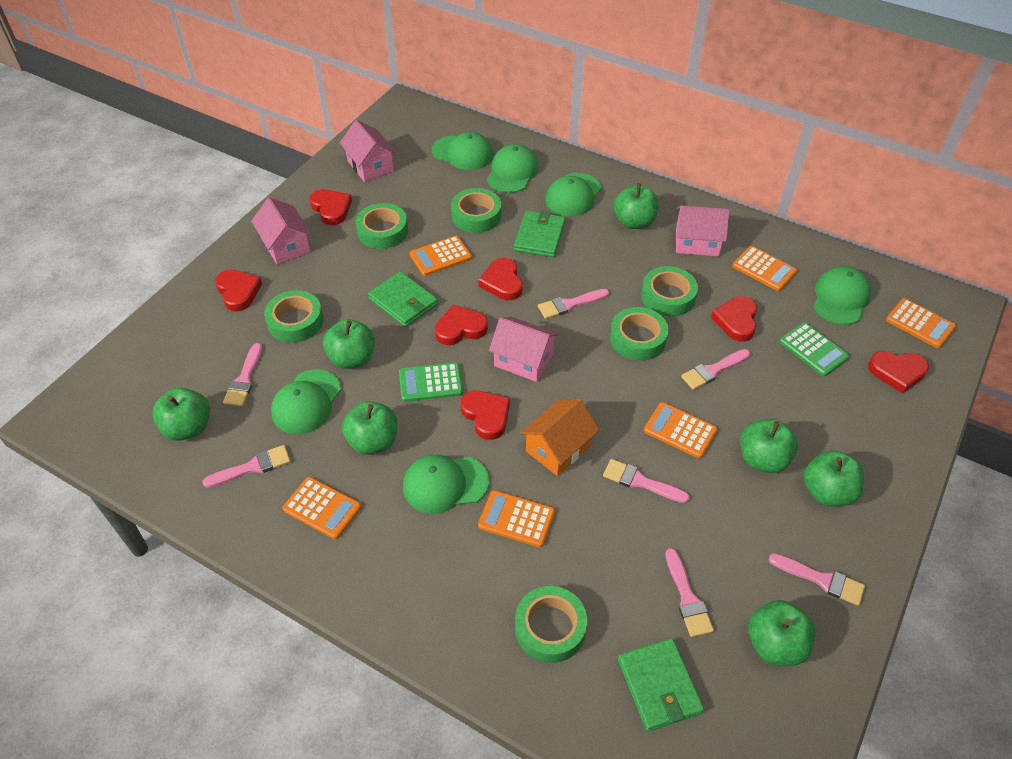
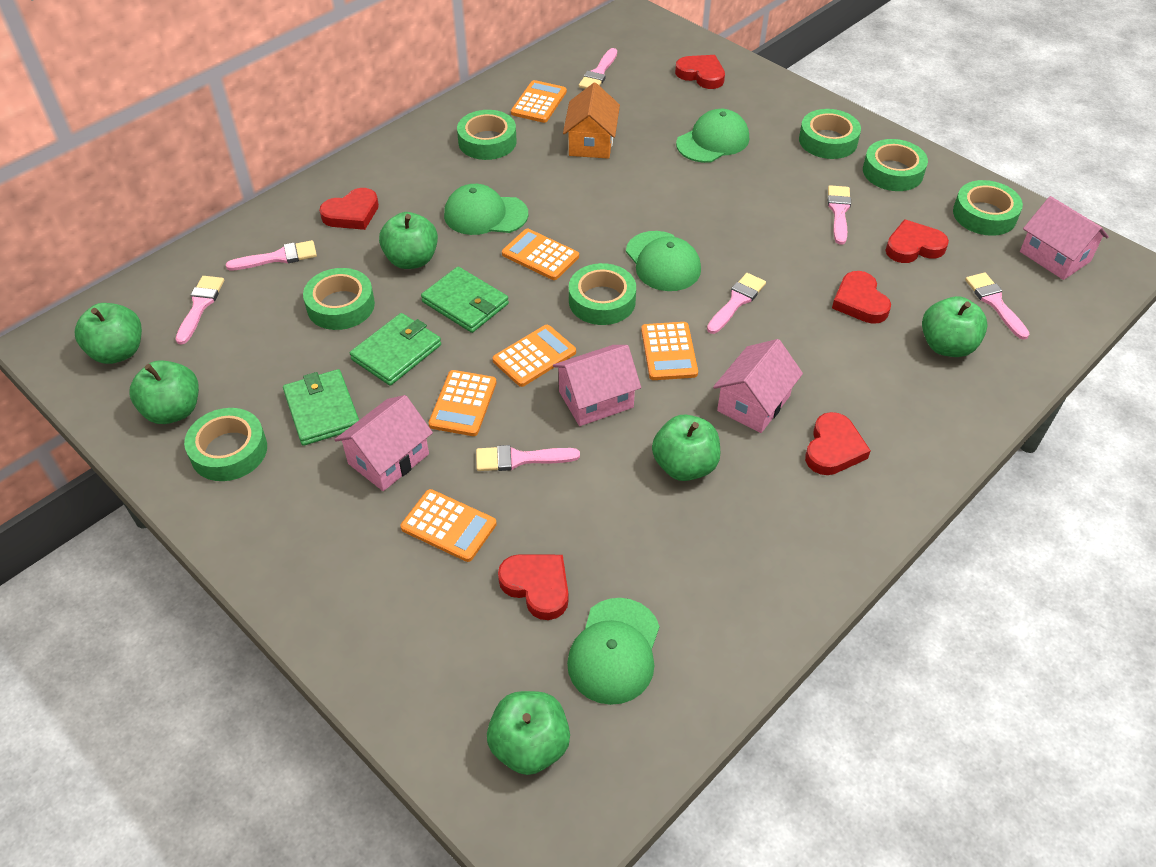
green apple: [152,388,210,441] [323,319,375,369] [342,401,397,455] [614,183,659,229] [740,419,798,473] [748,600,815,666] [804,450,864,507] = 7 -> [75,303,142,364] [129,360,199,424] [379,212,438,269] [487,691,570,775] [652,414,720,481] [922,296,988,357] = 6
green calculator: [399,362,463,402] [779,322,849,376] = 2 -> none = 0
green cap: [271,370,341,434] [403,455,489,514] [432,132,493,170] [487,144,539,193] [545,173,602,216] [814,266,871,325] = 6 -> [444,184,528,235] [567,598,660,705] [626,231,701,291] [676,109,749,163] = 4
green tape: [264,290,323,343] [356,203,408,249] [451,188,501,233] [515,586,587,663] [610,307,669,361] [641,266,698,317] = 6 -> [184,408,267,481] [303,268,375,330] [457,110,517,160] [569,263,636,325] [799,109,861,159] [863,139,928,191] [953,180,1023,236] = 7
red heart: [215,270,262,312] [310,189,352,225] [435,305,488,345] [460,390,510,440] [478,258,522,300] [711,296,757,342] [868,351,929,394] = 7 -> [319,188,379,230] [498,554,568,620] [675,55,725,89] [805,412,871,475] [832,271,891,324] [885,219,949,263] = 6

